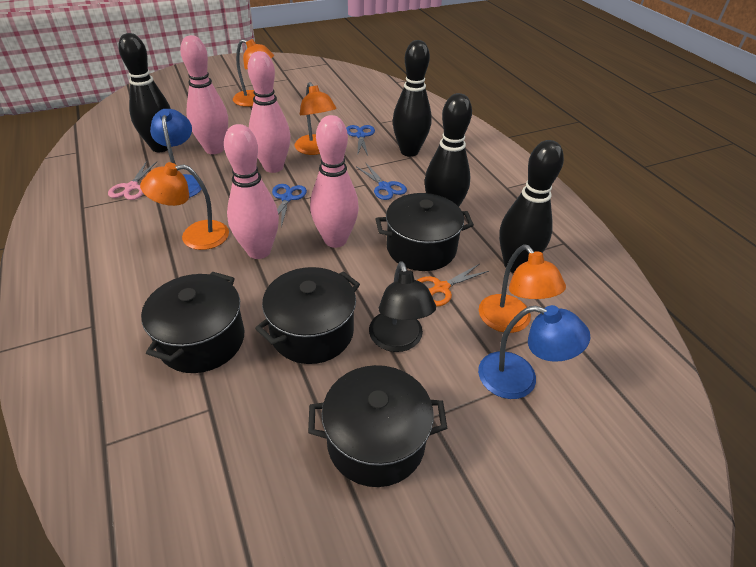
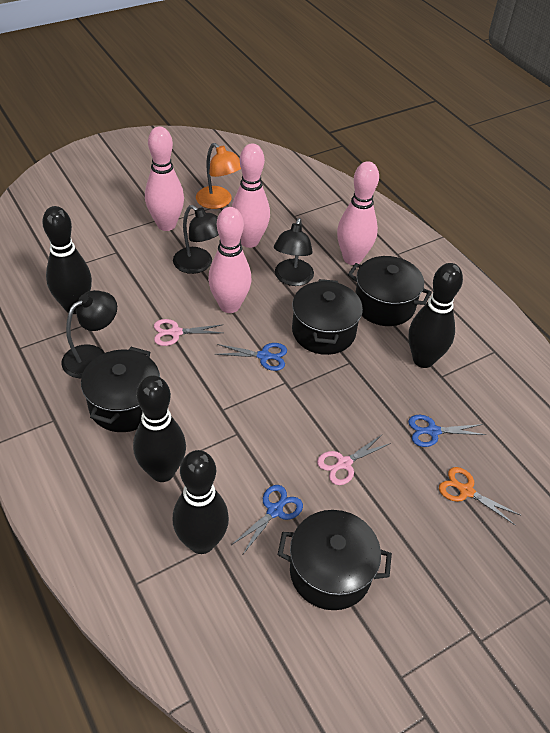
black lamp: [369,261,436,352] = 1 -> [61,290,117,379] [173,205,219,274] [274,218,314,286] = 3
blue lamp: [150,109,202,198] [478,305,590,399] = 2 -> none = 0
orange lamp: [140,162,229,250] [233,39,274,107] [295,82,336,155] [479,244,566,333] = 4 -> [196,143,241,209] = 1
pink scissors: [108,161,157,200] = 1 -> [154,319,222,346] [317,435,391,485] = 2

